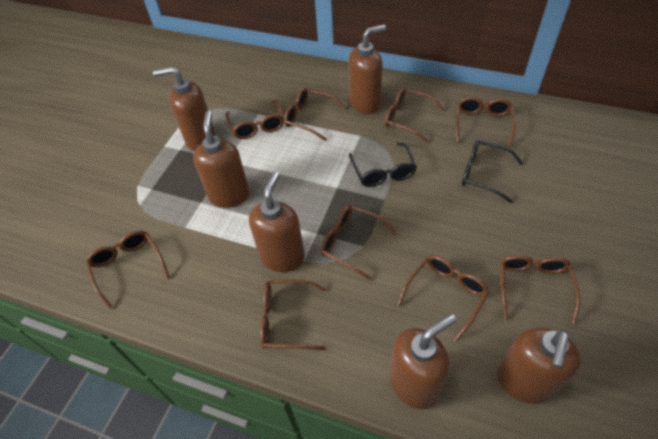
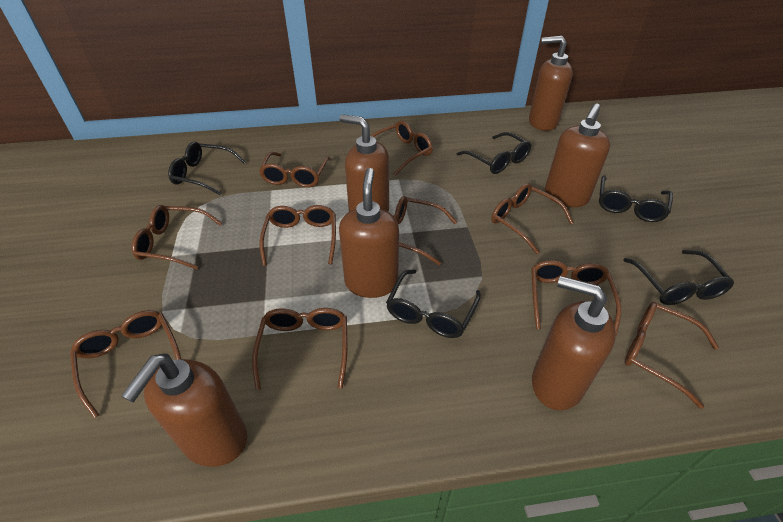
black glasses: [349,142,417,187] [462,140,523,203] = 2 -> [168,141,246,195] [386,269,481,338] [456,132,531,174] [599,175,673,222] [623,250,734,305] = 5
brown glasses: [85,231,169,309] [225,99,284,139] [260,279,326,350] [284,88,346,141] [320,205,397,280] [385,88,444,143] [397,255,489,342] [455,97,516,147] [500,255,580,324] = 9 -> [70,310,181,418] [132,205,222,270] [252,308,348,390] [259,152,330,188] [259,205,336,266] [371,121,433,176] [393,196,457,265] [491,183,574,254] [531,260,621,336] [625,301,719,409] = 10

